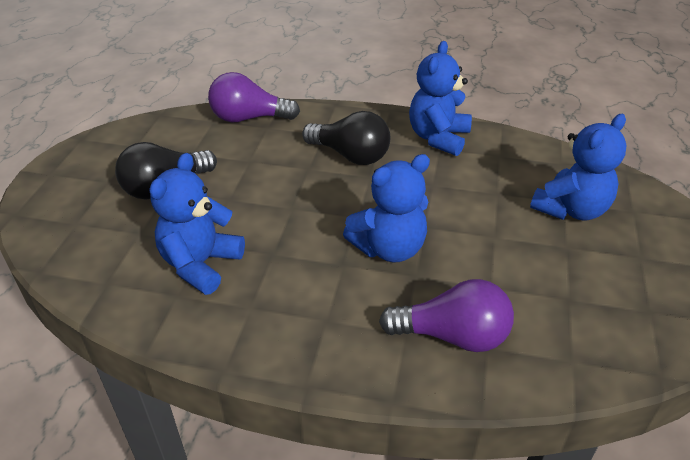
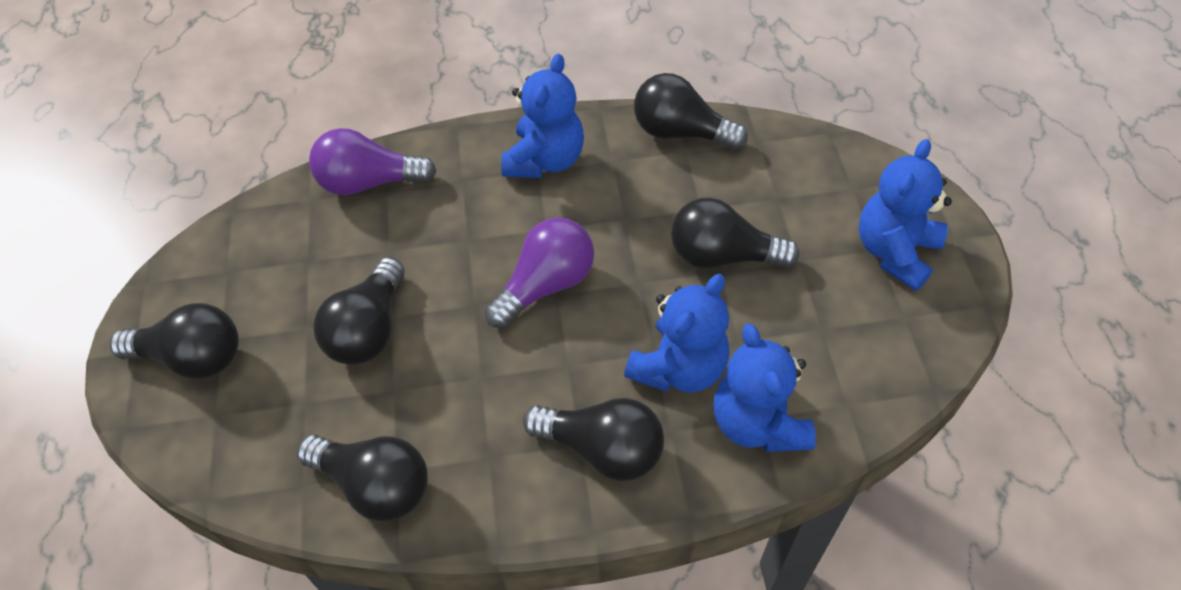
black light bulb: [115,142,217,199] [302,111,390,165] = 2 -> [110,303,239,379] [297,435,428,521] [313,257,405,365] [523,398,664,481] [634,73,748,150] [671,197,800,269] = 6

